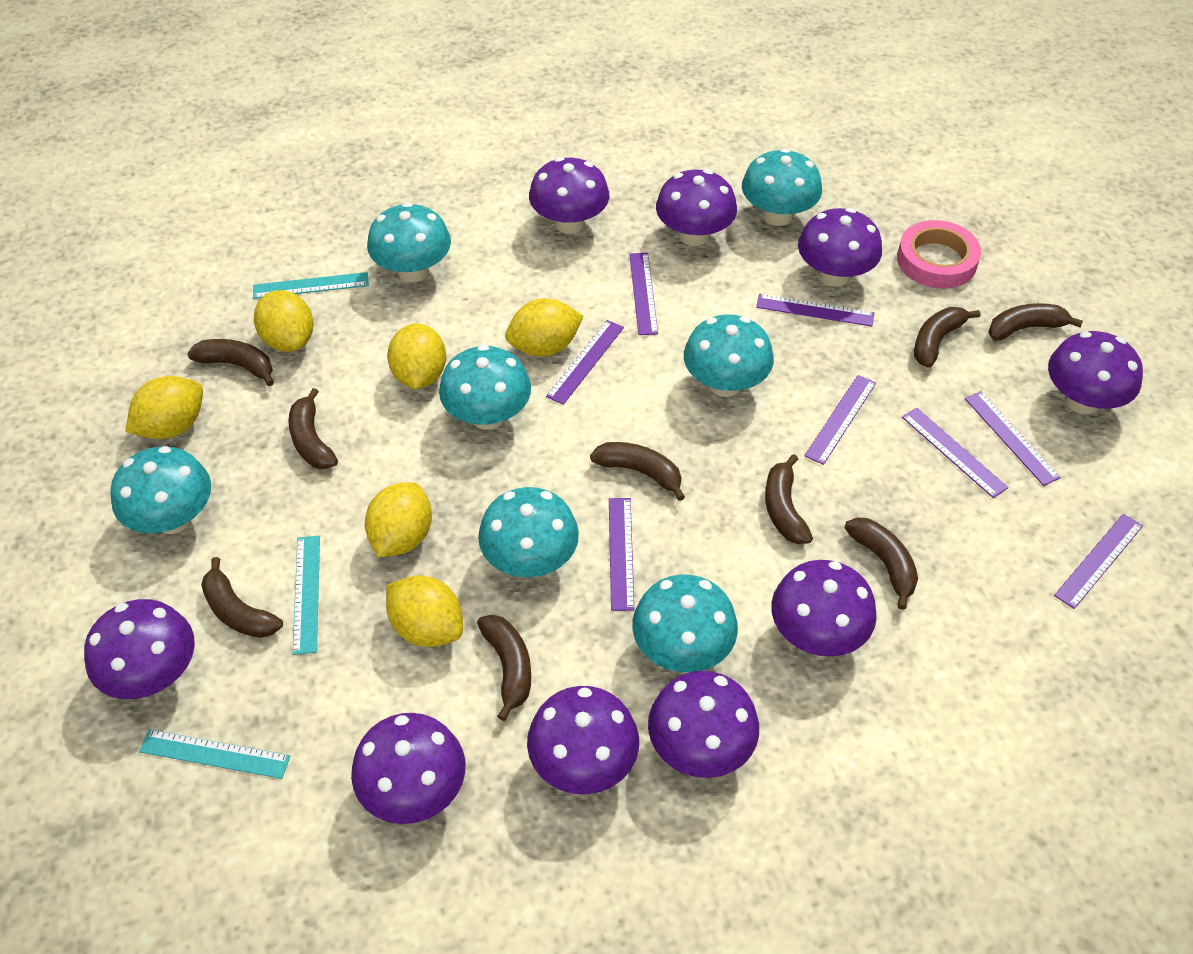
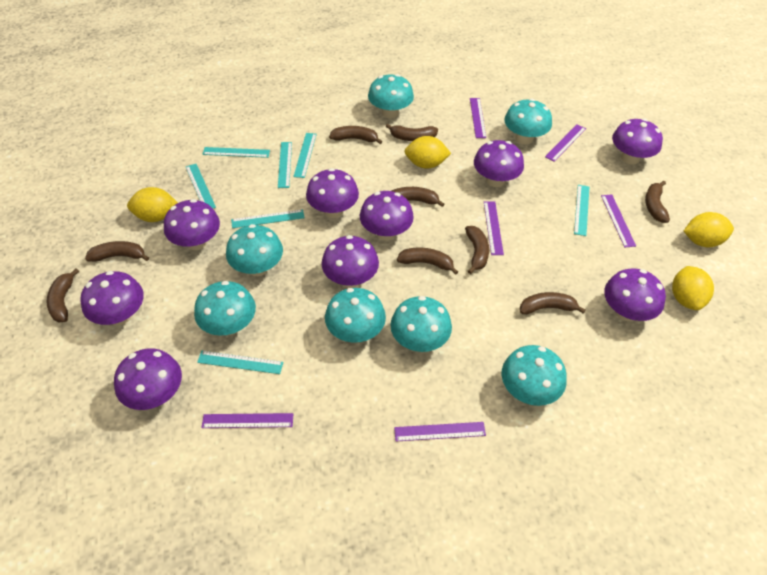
pink tape: [897,220,981,289] = 1 -> none = 0
purple ruler: [546,320,624,405] [609,498,634,611] [629,253,658,335] [756,294,874,327] [805,375,876,465] [902,408,1008,498] [965,391,1061,486] [1054,514,1143,609] = 8 -> [201,413,293,428] [394,422,486,442] [470,98,486,138] [484,202,504,255] [545,124,586,162] [601,195,636,248] = 6
turquoise ruler: [139,729,290,779] [253,272,369,299] [293,536,320,655] = 3 -> [186,164,216,208] [197,351,283,374] [202,147,270,158] [231,209,304,228] [278,142,292,188] [293,133,317,178] [574,185,589,236] = 7
yellow lemon: [126,376,203,439] [254,290,313,352] [365,482,432,557] [386,575,463,647] [387,323,446,389] [505,298,583,357] = 6 -> [127,187,178,222] [404,136,451,169] [672,266,714,310] [684,212,734,247] = 4

